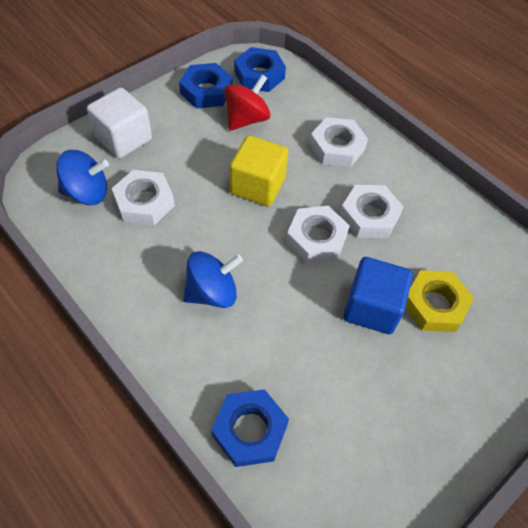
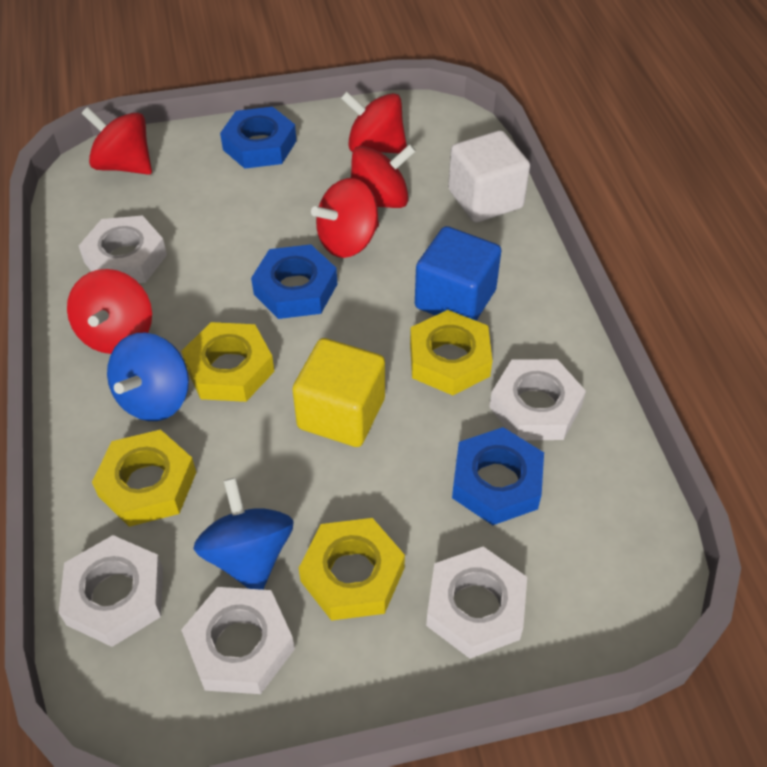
red spinning top: [224,74,271,131] = 1 -> [67,269,152,354] [82,107,152,175] [311,178,379,258] [341,91,407,153] [351,144,416,208] = 5
white nut: [112,170,175,225] [286,206,350,264] [309,117,368,167] [340,185,404,238] = 4 -> [59,535,163,647] [79,215,167,283] [181,587,295,694] [426,546,527,659] [489,359,586,440] = 5
yellow nut: [406,270,474,332] = 1 -> [92,430,196,527] [181,322,275,402] [299,518,405,621] [410,310,492,395] = 4

